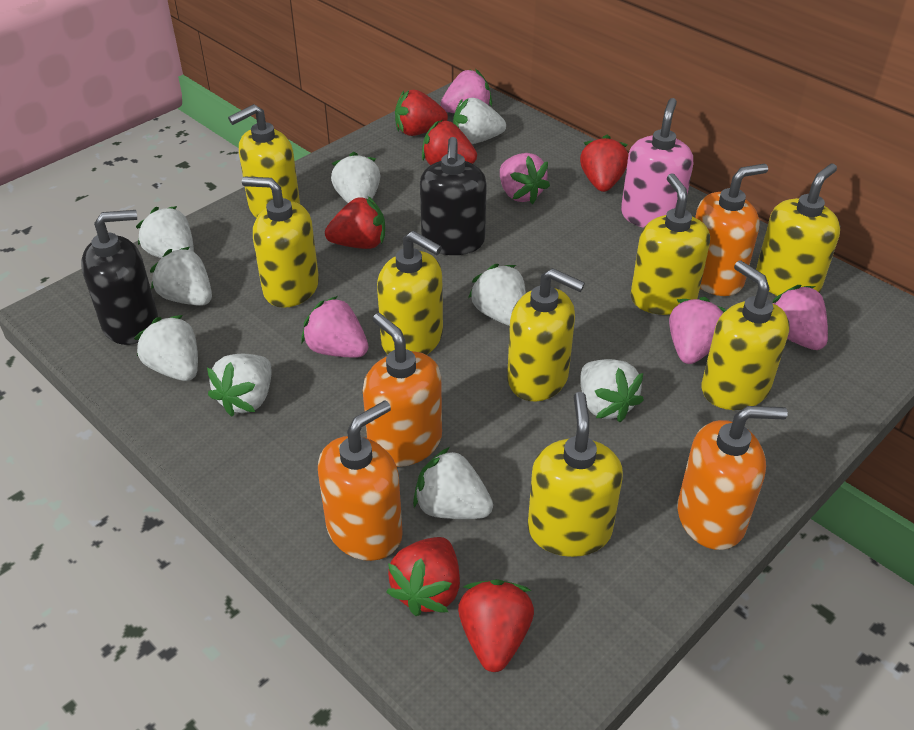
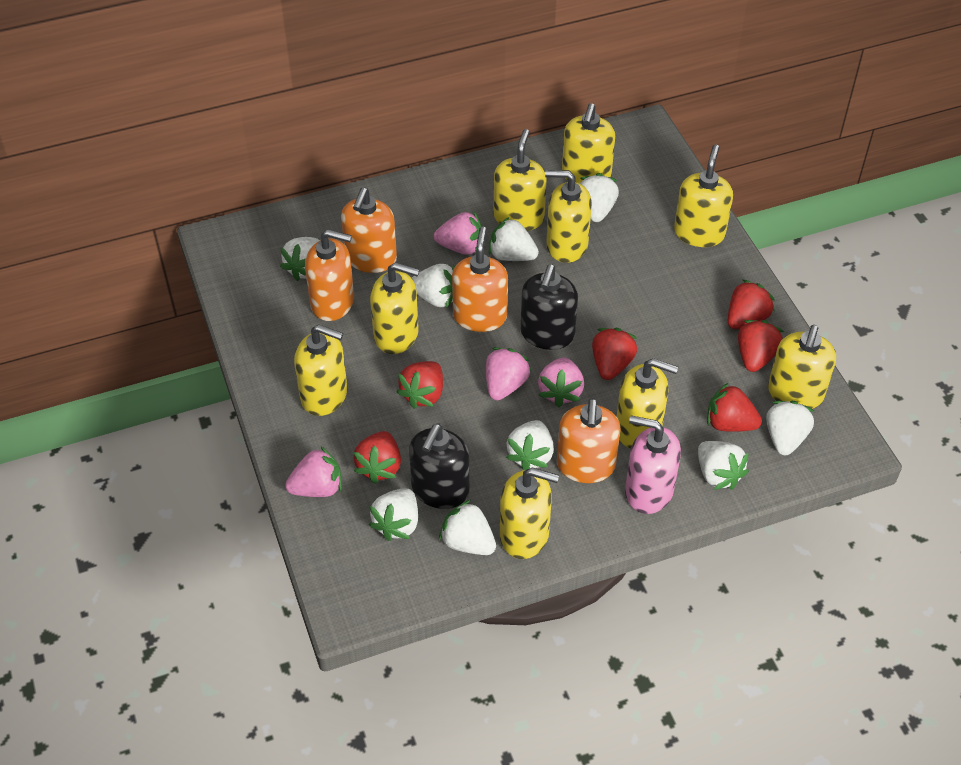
pink strawberry: [301,296,368,357] [441,69,492,113] [500,153,550,204] [669,297,726,364] [773,285,828,350] = 5 -> [285,447,342,497] [434,211,482,255] [486,347,531,400] [538,358,584,408] = 4
yellow soap dispenser: [228,104,300,218] [242,176,319,308] [377,231,443,355] [507,268,585,401] [528,392,623,557] [631,173,710,315] [702,260,790,410] [756,164,840,296] = 8 -> [294,324,347,416] [370,262,420,354] [494,129,547,231] [500,467,559,559] [545,170,592,263] [562,103,615,183] [616,358,678,449] [674,144,733,247] [768,325,836,409] = 9

